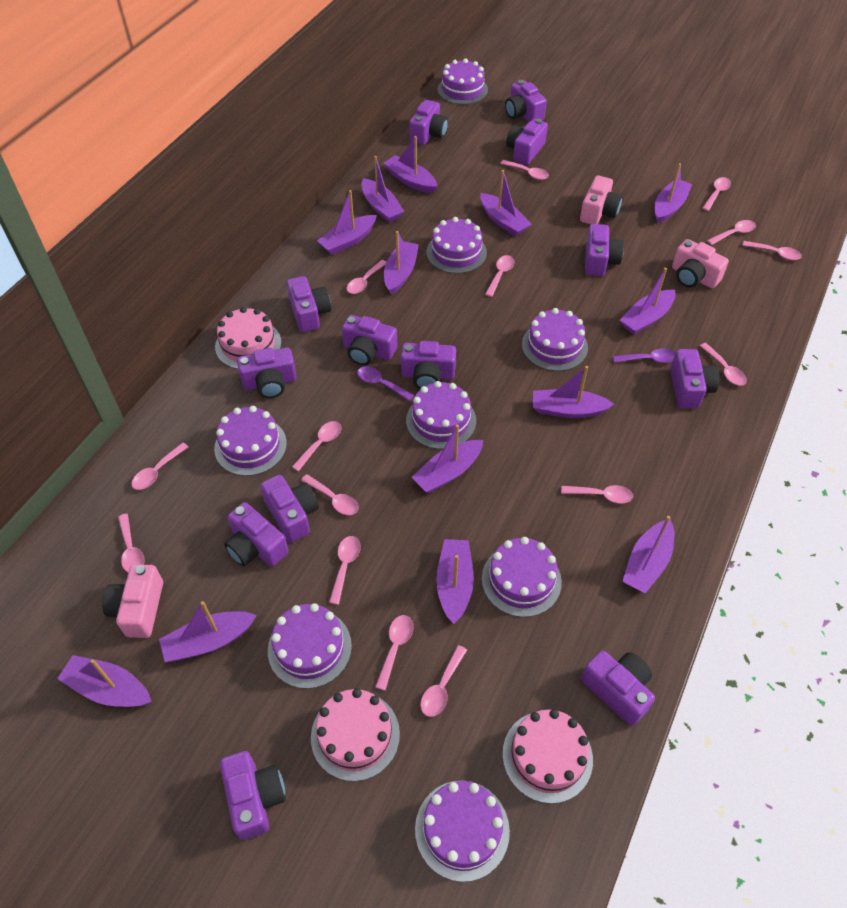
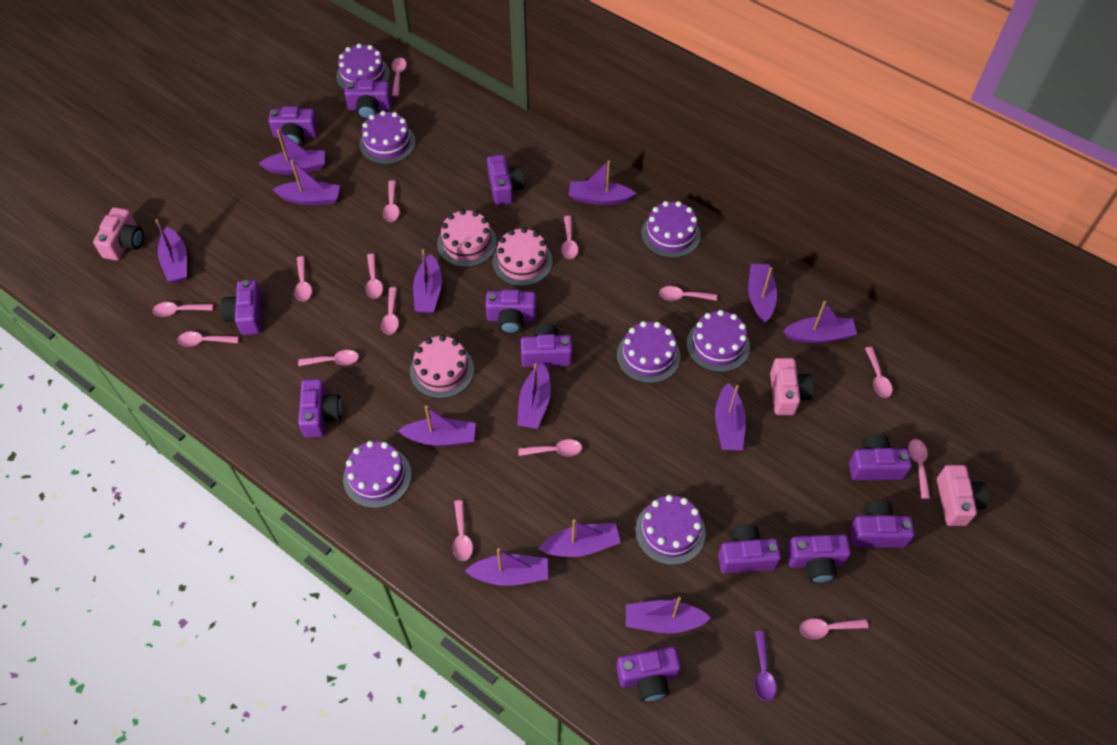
purple cake: [214,406,287,476] [268,603,352,689] [406,381,476,449] [415,781,510,882] [427,217,487,274] [437,59,488,105] [482,537,562,617] [522,308,588,371] = 8 -> [336,43,390,90] [343,441,411,508] [359,111,416,165] [617,321,680,383] [635,495,706,565] [641,201,701,258] [687,310,750,372] = 7
purple camera: [220,751,286,840] [224,502,289,567] [237,348,297,398] [260,475,319,543] [286,276,331,332] [342,315,397,365] [401,341,456,389] [409,100,448,145] [505,80,547,122] [506,118,548,165] [581,650,655,726] [585,224,624,276] [670,349,720,408] = 13 -> [221,280,263,335] [269,106,318,146] [298,379,342,437] [344,79,392,120] [485,289,536,334] [487,155,525,206] [521,324,572,367] [616,647,681,702] [718,525,781,574] [787,534,851,583] [849,435,912,480] [850,501,914,548] = 12
purple spoon: [357,366,414,401] [613,348,675,363] = 2 -> [755,631,776,701] = 1

